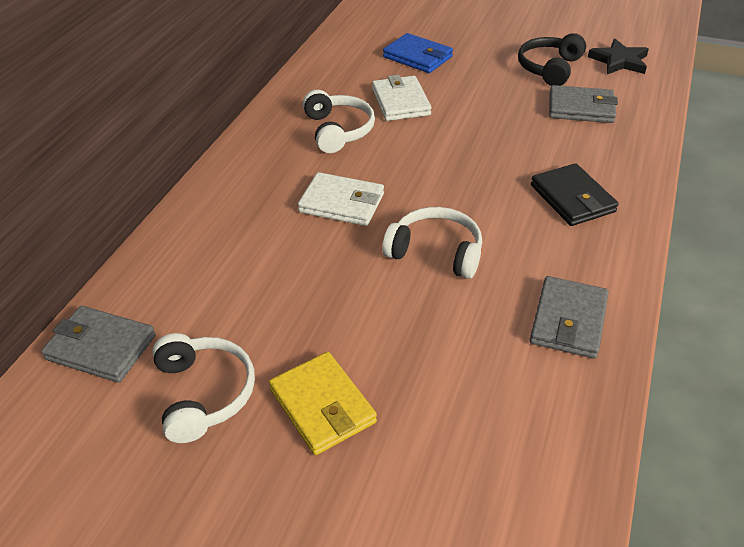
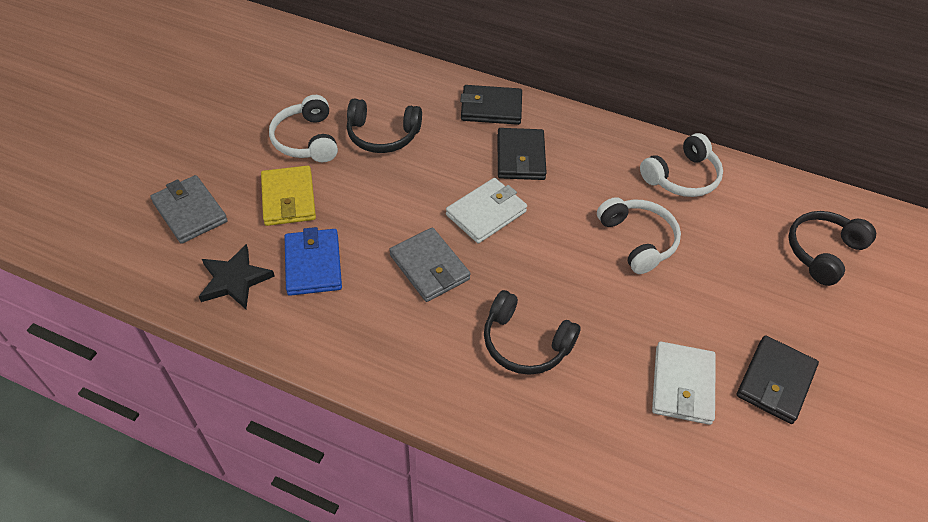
black headphones: [518,33,586,86] = 1 -> [347,98,422,153] [484,290,581,375] [788,211,876,286] = 3
black wallet: [531,163,618,226] = 1 -> [460,85,522,125] [497,128,547,180] [737,335,819,424] = 3
grey wallet: [41,306,156,383] [530,276,609,359] [549,85,618,123] = 3 -> [150,175,228,244] [389,228,471,302] = 2

